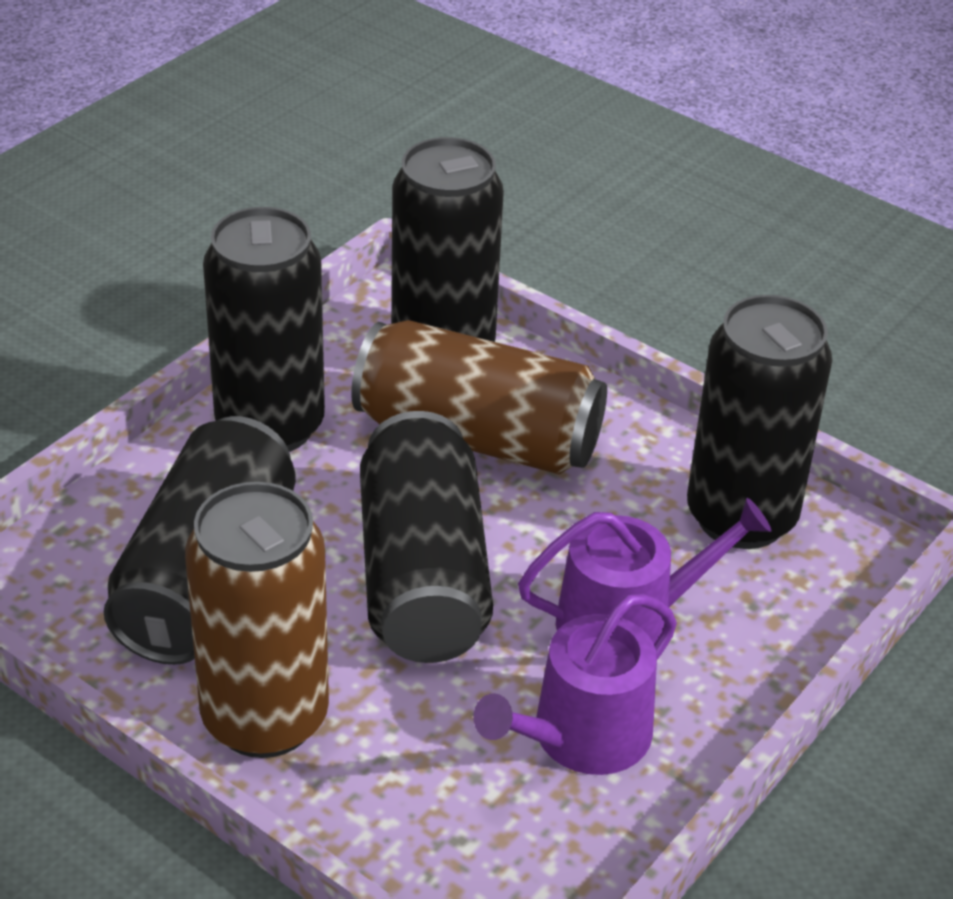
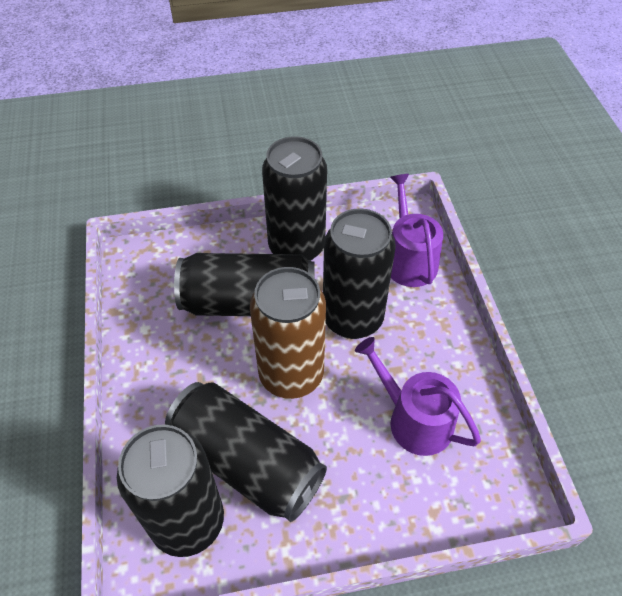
brown can: [185,482,329,758] [351,320,607,474] = 2 -> [250,267,326,399] = 1

